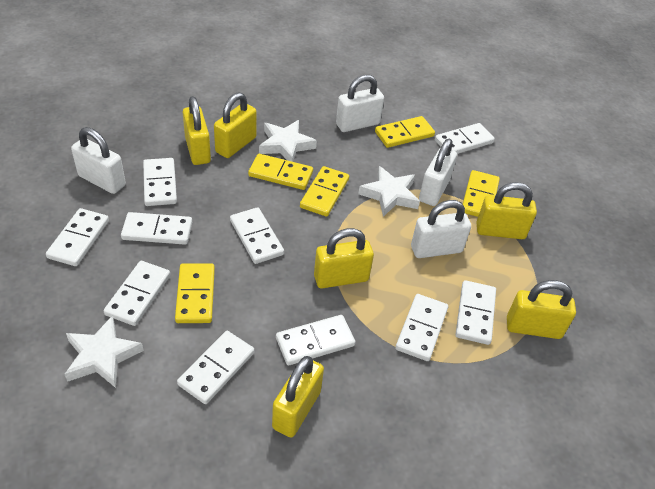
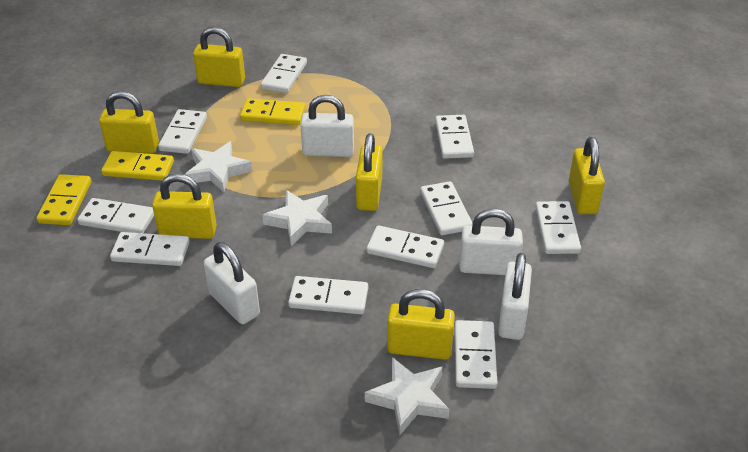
yellow domino: [175,263,215,323] [248,154,313,190] [300,166,349,217] [375,116,435,148] [463,170,500,217] = 5 -> [37,174,91,225] [102,151,174,181] [240,98,305,125] = 3

